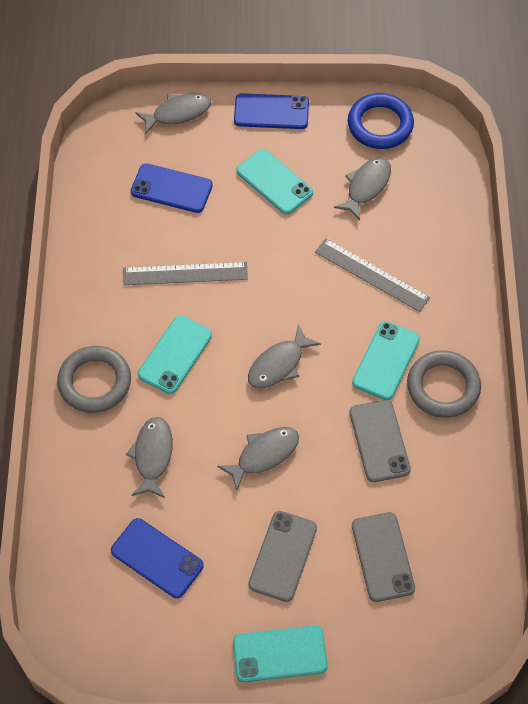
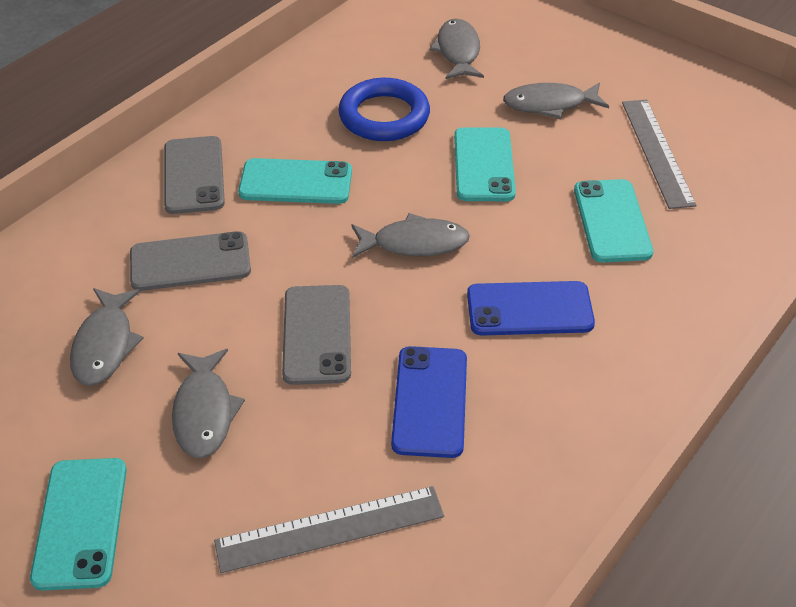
blue phone: [111,518,204,598] [131,163,213,213] [234,93,309,129] = 3 -> [391,346,467,458] [467,281,595,336] = 2
grey ring: [57,346,131,413] [407,350,481,418] = 2 -> none = 0

